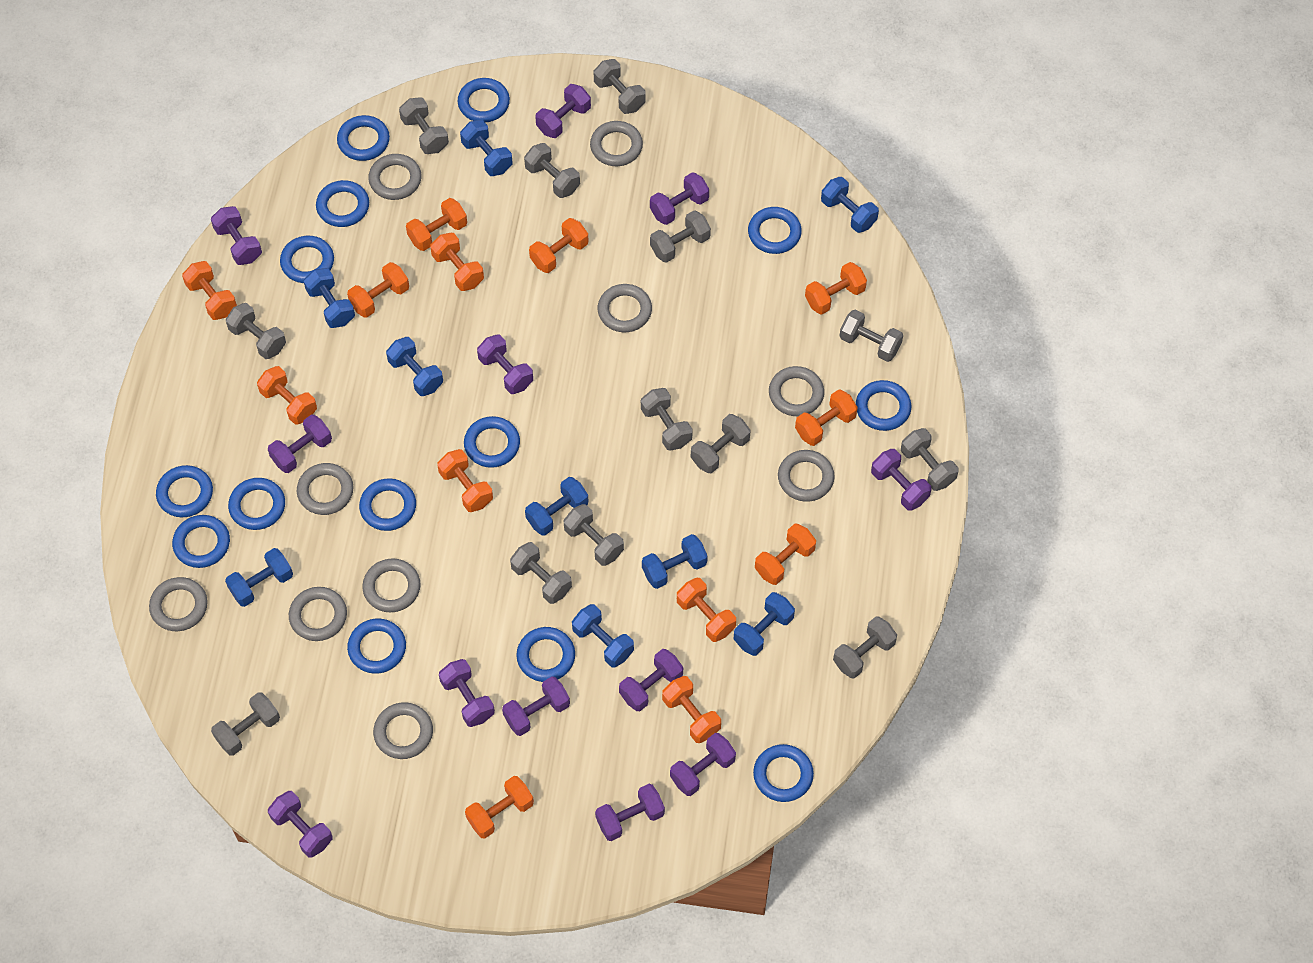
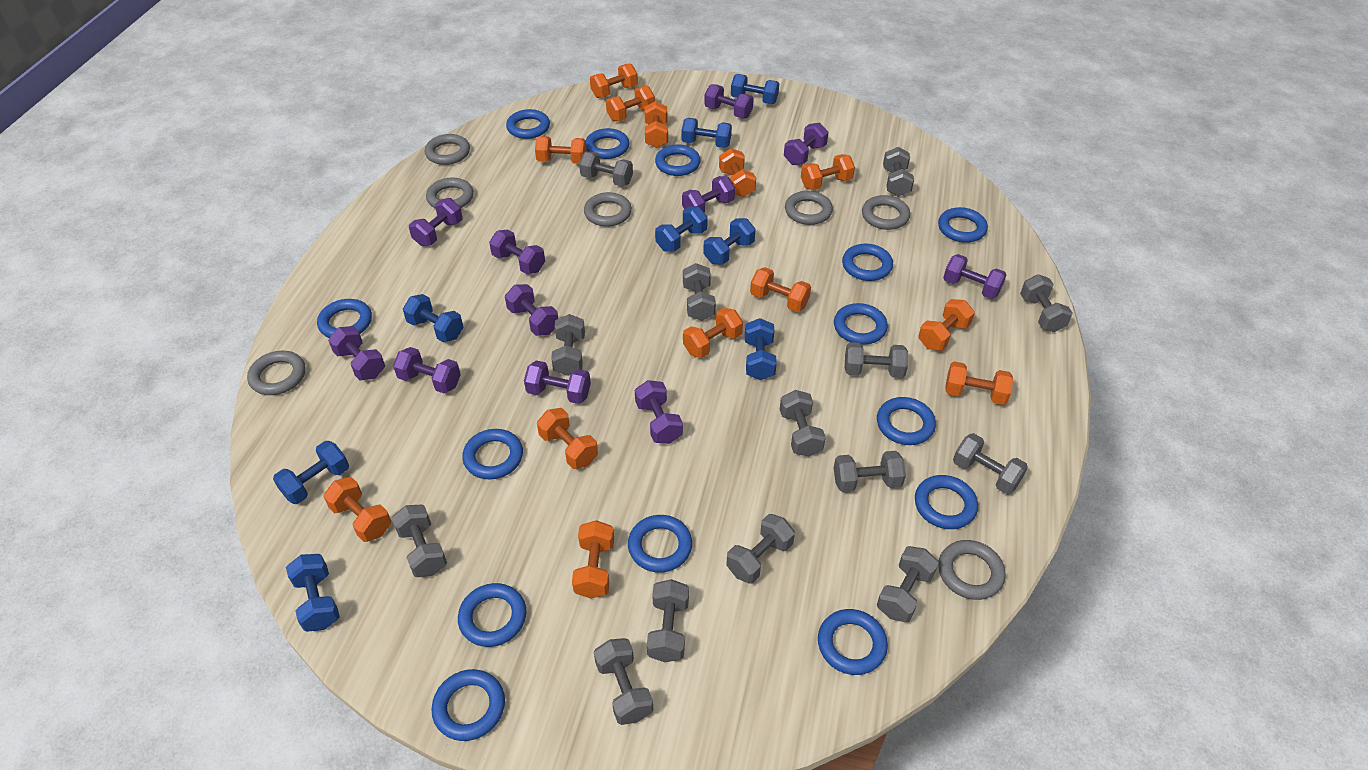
blue dumbbell: [225,548,293,607] [304,268,355,328] [386,337,443,396] [460,120,513,176] [525,477,589,536] [572,604,634,667] [642,534,708,589] [734,592,795,656] [821,177,879,233] = 9 -> [273,441,349,504] [286,554,340,632] [403,294,464,342] [655,207,708,252] [681,118,732,148] [703,218,755,265] [731,74,779,104] [745,318,777,380] = 8
grey dumbbell: [211,692,280,756] [226,303,286,359] [399,97,449,154] [510,542,572,604] [524,143,580,198] [563,504,624,566] [594,59,646,114] [641,388,693,451] [650,210,711,263] [691,414,751,473] [833,616,897,678] [839,309,903,362] [901,428,959,491] = 13 -> [392,505,447,577] [551,314,585,376] [579,151,633,186] [594,638,653,725] [647,579,689,662] [683,263,716,321] [726,514,795,584] [780,390,826,457] [834,451,906,492] [845,342,908,378] [877,546,939,622] [883,147,914,197] [953,433,1028,494] [1020,274,1073,332] = 14
grey ring: [149,577,208,631] [289,587,347,641] [297,463,354,515] [362,558,421,613] [368,154,422,200] [373,702,433,759] [590,121,643,166] [598,284,652,332] [769,366,824,416] [778,450,835,502] = 10 -> [247,351,306,395] [425,134,470,165] [426,178,474,209] [584,192,632,227] [785,191,833,225] [862,195,910,230] [938,540,1006,600] = 7
purple dumbbell: [211,206,262,265] [268,415,332,473] [268,791,333,858] [439,659,495,727] [477,335,533,394] [502,676,570,736] [535,84,591,138] [595,784,665,841] [619,649,683,711] [650,172,709,225] [670,733,736,796] [871,449,931,511] = 12 -> [328,326,385,380] [393,347,461,394] [409,198,463,246] [489,230,545,274] [505,284,558,336] [524,360,591,404] [635,380,683,444] [682,176,735,213] [704,84,754,118] [784,123,829,165] [943,254,1006,299] = 11

